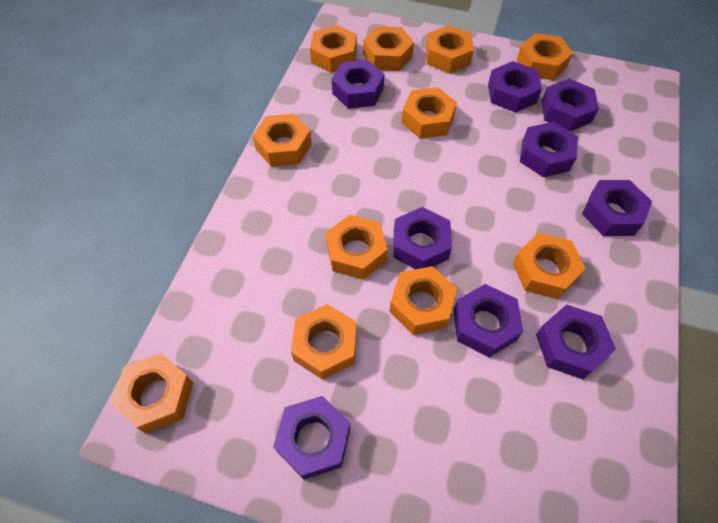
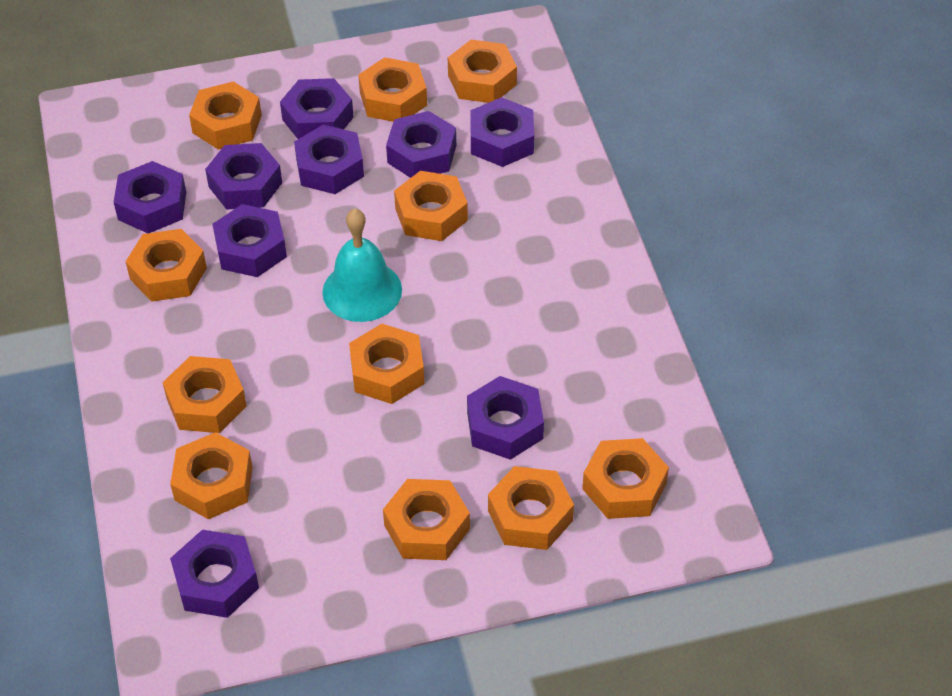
turquoise bell: none = 0 -> [322,209,402,322] = 1

